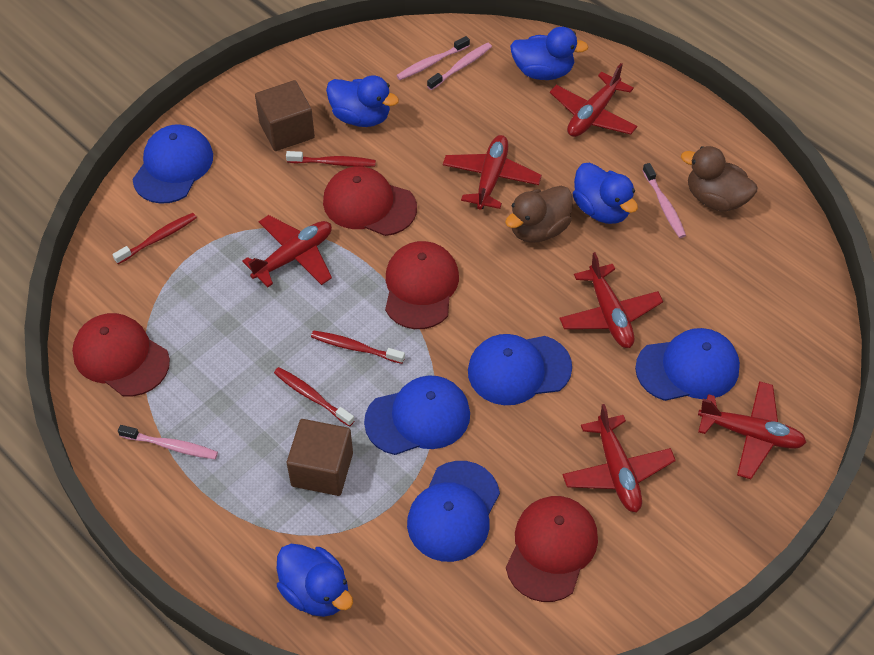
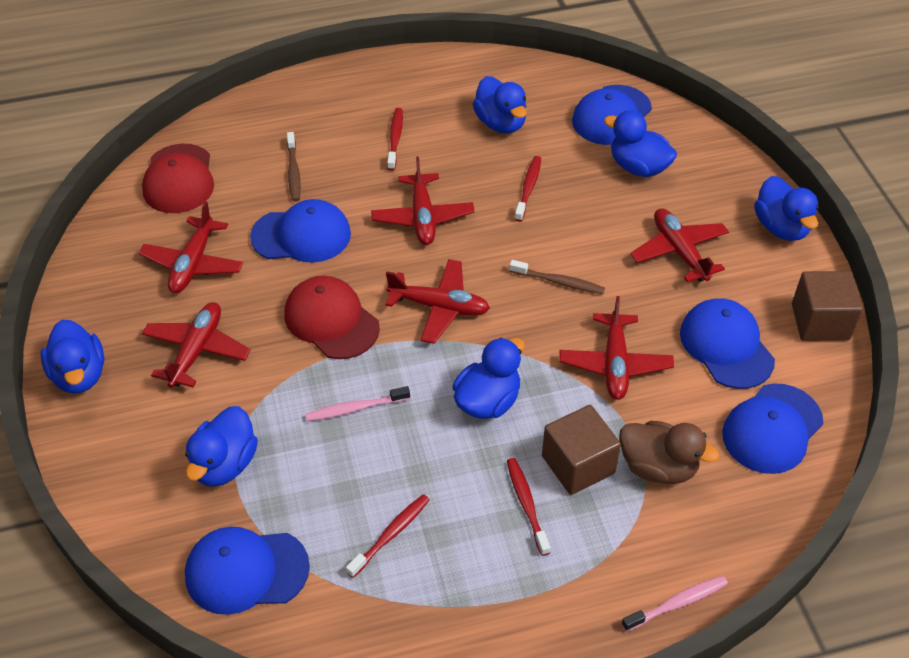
blue duck: [277,544,353,617] [326,76,399,127] [510,27,589,80] [573,163,638,224] = 4 -> [41,320,104,394] [185,406,258,487] [452,338,525,419] [472,76,527,133] [604,110,677,177] [754,176,819,241] = 6
brown duck: [505,186,573,243] [681,146,757,211] = 2 -> [619,421,720,484] = 1
brown toothbrush: none = 0 -> [287,132,301,202] [509,260,605,294] = 2
pink toothbrush: [118,425,218,459] [396,36,470,80] [427,42,492,90] [642,163,686,238] = 4 -> [305,386,410,421] [622,576,728,632] = 2
red cap: [72,313,170,397] [323,166,417,236] [385,241,459,329] [506,496,598,602] = 4 -> [142,144,214,213] [284,276,380,359] = 2

